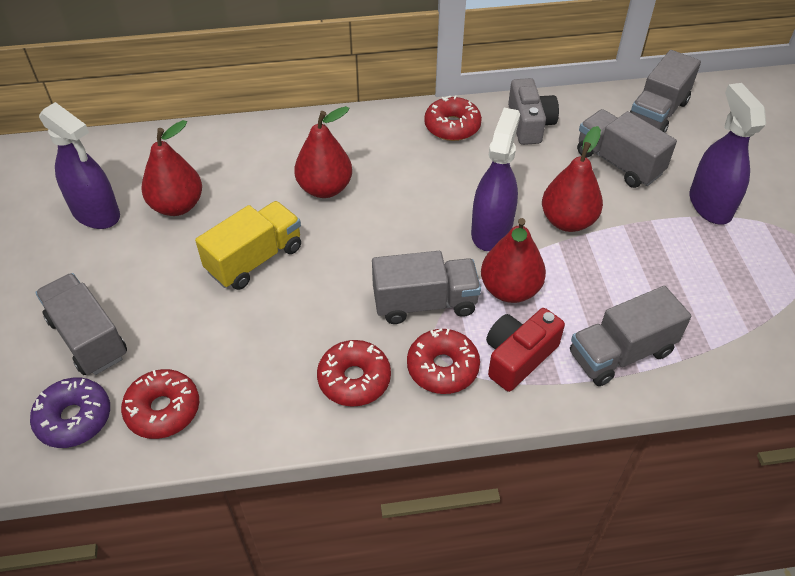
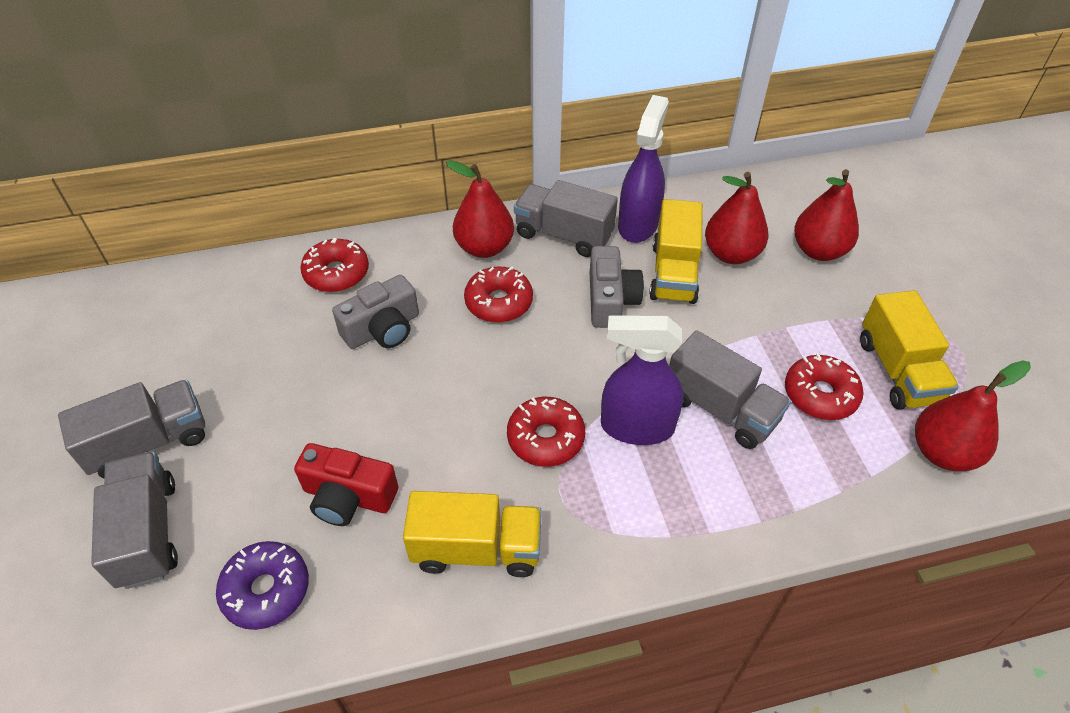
grey camera: [508,78,559,145] = 1 -> [332,275,419,349] [590,246,644,328] = 2
grey truck: [35,273,127,375] [372,251,481,324] [570,286,691,386] [577,109,677,188] [630,50,701,133] = 5 -> [58,380,205,478] [91,452,178,589] [514,180,618,257] [669,330,791,449] = 4
purple spray bottle: [39,102,120,229] [471,108,520,251] [689,83,766,224] = 3 -> [601,315,684,445] [618,95,669,243] = 2
yellow truck: [195,201,301,290] = 1 -> [403,491,542,577] [649,199,703,304] [860,290,959,410] = 3

